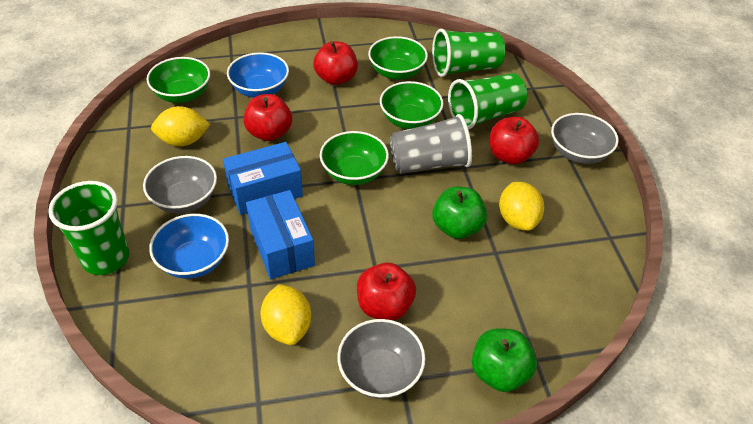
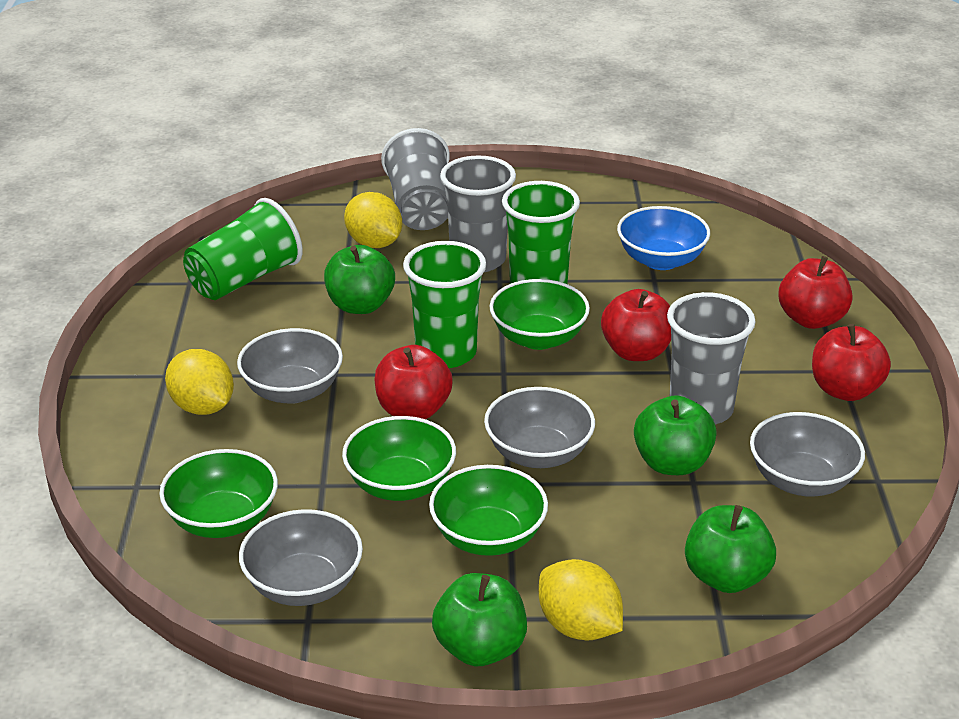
blue bowl: [149,214,229,279] [227,52,289,98] = 2 -> [617,206,710,270] = 1
blue box: [223,142,303,215] [246,190,315,279] = 2 -> none = 0
green apple: [432,186,487,239] [472,328,537,392] = 2 -> [324,245,395,314] [432,573,527,666] [634,395,717,475] [685,505,776,593] = 4
grey bowl: [143,156,217,214] [337,319,425,399] [551,113,619,164] = 3 -> [237,328,343,404] [239,509,363,606] [484,387,595,468] [750,412,865,497] = 4
grey cup: [390,114,472,174] = 1 -> [381,128,450,230] [440,156,516,272] [667,292,756,424] = 3

